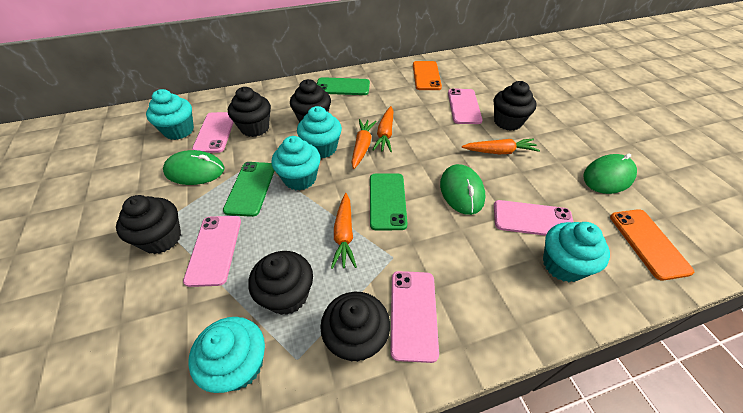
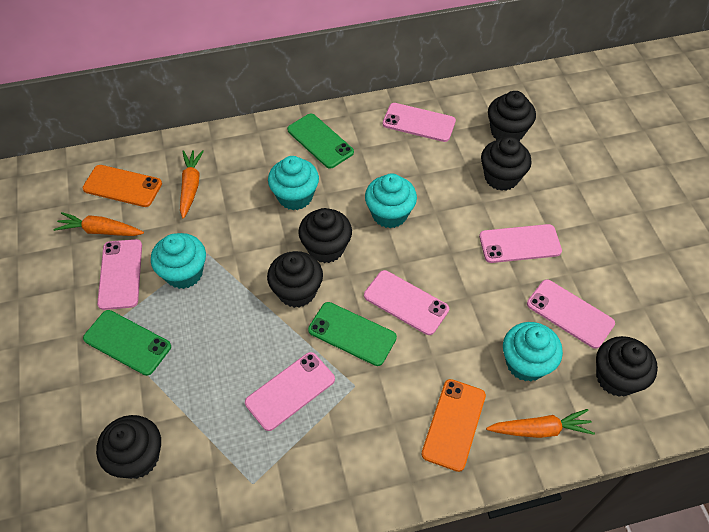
green mouse: [163,150,225,185] [440,164,486,215] [583,153,637,194] = 3 -> none = 0
orange carrot: [331,193,357,269] [351,119,377,169] [372,106,394,152] [462,139,540,154] = 4 -> [53,212,144,236] [180,150,204,218] [486,409,595,438] = 3
pink phone: [183,216,241,287] [192,112,234,153] [391,271,439,363] [448,88,483,124] [494,200,574,236] = 5 -> [97,239,142,310] [245,352,335,431] [364,270,449,335] [382,103,456,142] [479,224,562,263] [527,279,615,349] = 6
turquoise cupcake: [146,89,194,140] [188,317,265,393] [272,136,321,190] [297,106,342,159] [543,222,610,282] = 5 -> [151,233,206,289] [268,156,319,210] [365,173,417,228] [503,322,563,382] = 4

